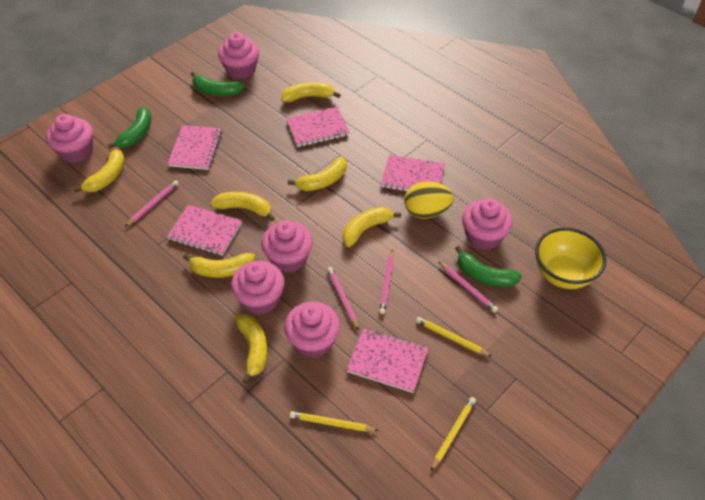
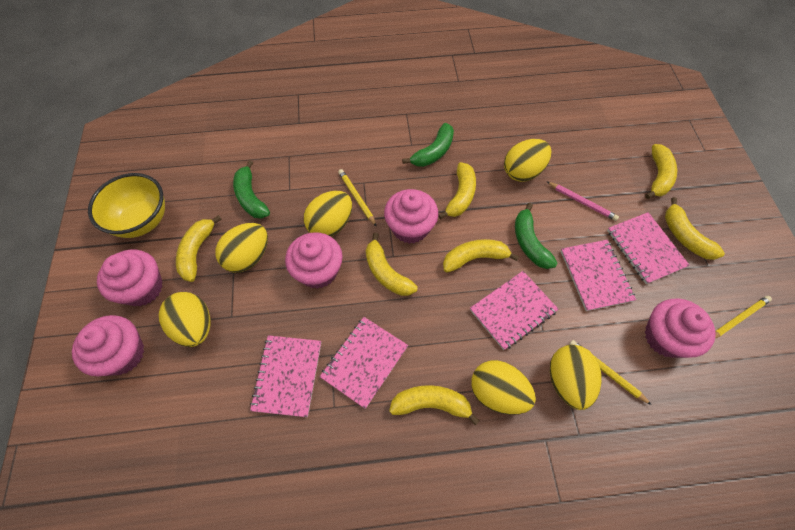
pink cupcake: [46,114,93,163] [218,33,259,80] [231,261,285,315] [261,221,313,273] [284,302,340,358] [462,198,513,250] = 6 -> [72,315,144,376] [97,249,163,306] [285,232,343,289] [384,189,438,244] [645,298,716,358] = 5
pink pencil: [125,180,179,227] [327,267,359,330] [379,249,394,314] [438,261,498,313] = 4 -> [546,181,619,221] = 1
yellow egg: [404,181,454,219] = 1 -> [159,292,211,347] [215,223,268,272] [304,191,352,237] [471,360,536,415] [504,139,551,182] [550,345,602,410] = 6

